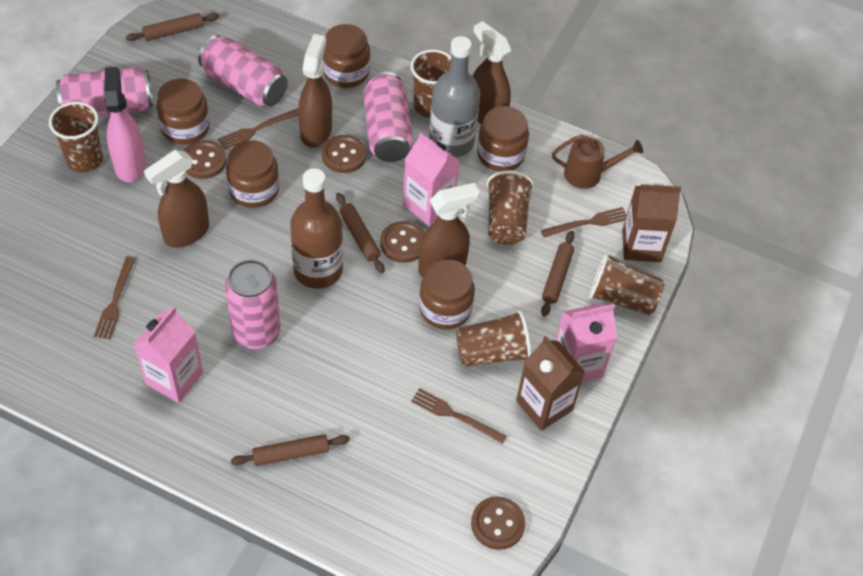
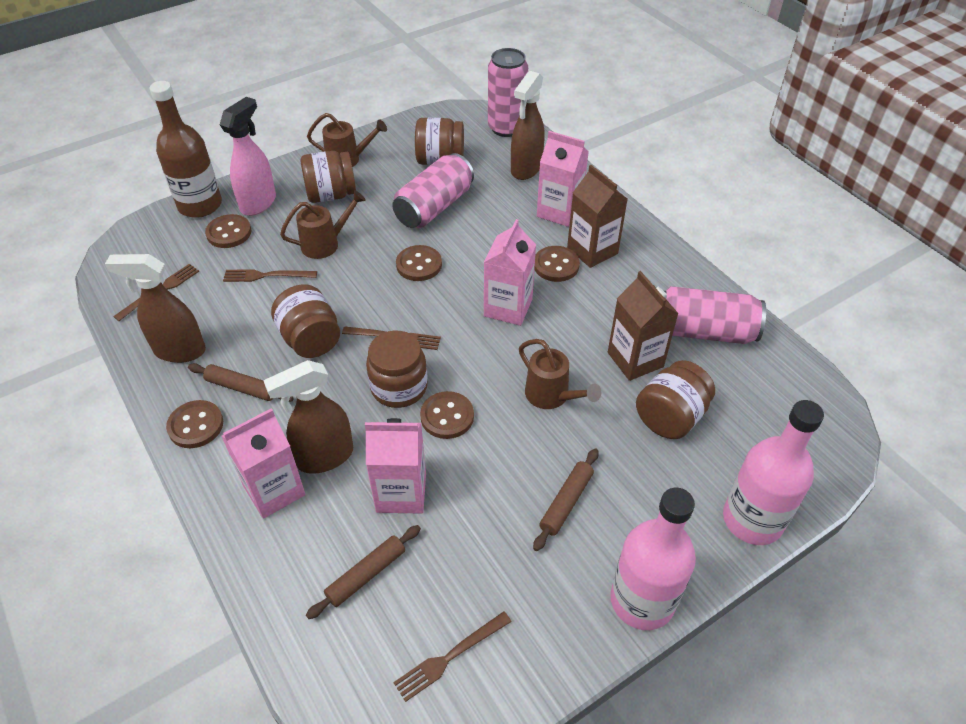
brown button: [183,140,226,179] [322,135,366,173] [380,221,425,263] [471,496,525,550] = 4 -> [166,400,223,448] [205,214,251,248] [396,245,442,281] [420,391,474,439] [534,246,580,282] = 5
brown cup: [49,102,103,173] [410,50,451,118] [456,310,531,367] [487,171,534,245] [589,252,665,315] = 5 -> none = 0
brown rolling pin: [126,13,219,41] [231,434,350,466] [336,193,384,273] [541,231,575,317] = 4 -> [188,363,294,402] [306,525,421,619] [533,448,599,551] = 3
brown spray bottle: [144,150,209,248] [298,34,332,148] [418,183,480,277] [473,21,511,124] = 4 -> [105,254,206,363] [264,360,353,474] [511,71,545,180] = 3
brown watering can: [552,134,643,189] = 1 -> [280,190,366,259] [307,113,387,167] [519,339,602,409] = 3
grey bottle: [429,36,480,157] = 1 -> none = 0
pink bottle: none = 0 -> [610,488,696,630] [723,400,824,545] = 2
pink can: [56,67,153,116] [198,35,288,107] [225,260,281,349] [363,72,413,162] = 4 -> [392,153,474,228] [488,48,528,137] [664,286,766,344] = 3
pink carton: [133,306,203,403] [403,132,460,226] [556,303,617,382] = 3 -> [222,408,305,519] [365,418,426,514] [484,219,536,326] [537,131,589,227] = 4

